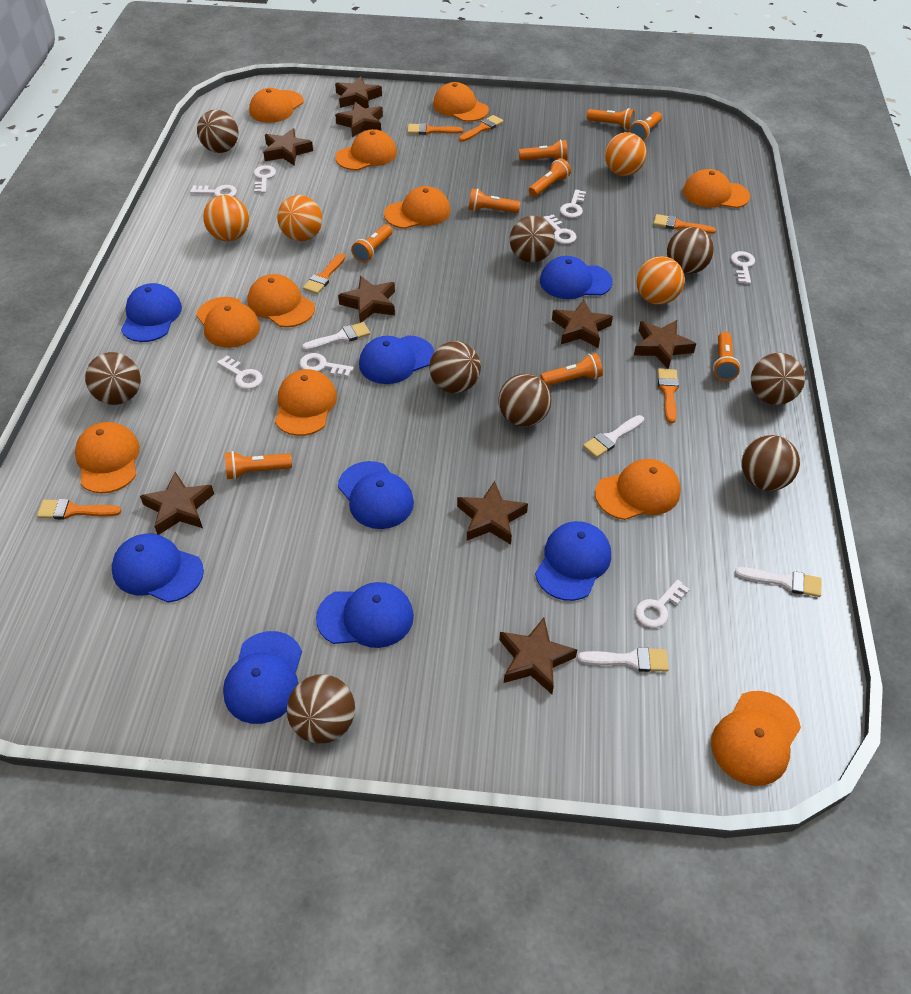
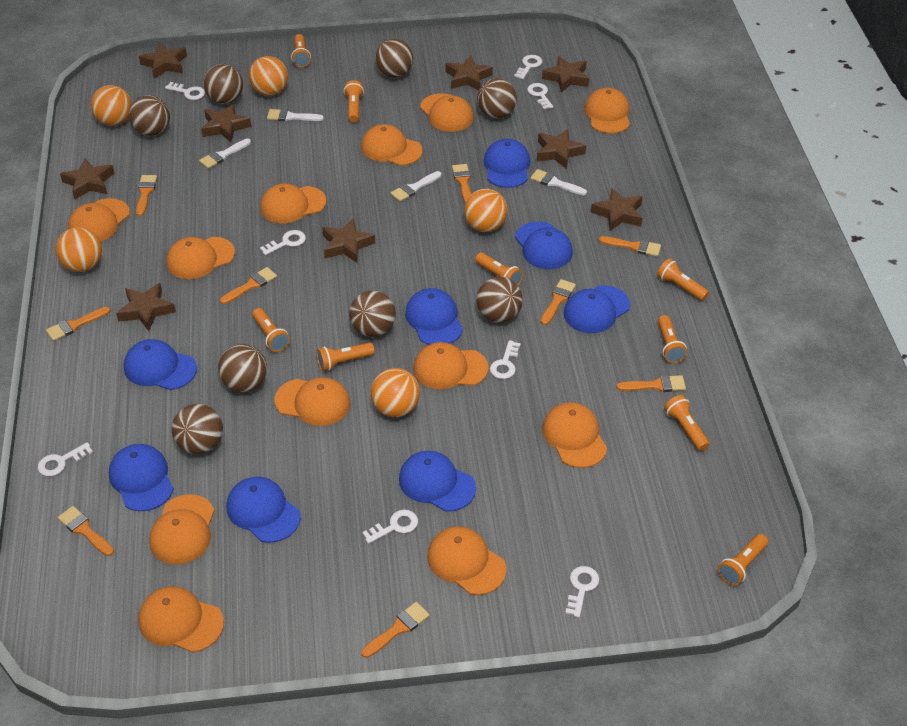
brown ball: [85,352,141,405] [197,110,239,153] [287,674,355,744] [429,341,481,393] [498,374,551,427] [510,216,555,263] [667,227,714,274] [741,435,800,491] [751,353,805,405] = 9 -> [129,95,170,136] [172,404,223,454] [203,64,243,104] [218,344,267,392] [349,291,396,337] [375,39,413,78] [476,276,523,323] [477,78,517,118] = 8
orange ball: [203,195,249,241] [277,195,322,241] [605,132,647,176] [636,256,684,305] = 4 -> [56,227,102,272] [91,85,132,126] [249,56,288,96] [371,368,420,417] [464,189,507,232] = 5
orange brush: [37,499,121,519] [303,253,345,294] [407,123,463,135] [459,115,503,142] [653,214,716,234] [658,369,679,423] = 6 -> [46,307,111,341] [58,506,114,556] [136,175,157,216] [220,267,277,304] [362,602,430,658] [452,164,471,203] [541,279,576,325] [599,236,661,256] [616,375,686,392] = 9
orange cap: [75,422,140,493] [196,297,260,348] [247,274,315,327] [249,88,304,123] [275,369,337,436] [335,129,397,170] [384,186,450,229] [433,82,489,122] [595,459,681,520] [683,169,750,208] [711,691,801,786] = 11 -> [68,198,130,242] [138,586,224,653] [149,494,215,565] [166,237,235,279] [260,184,327,223] [274,377,350,426] [361,124,423,166] [413,342,489,389] [420,93,474,132] [427,526,506,595] [542,402,607,468] [584,88,630,134] = 12

